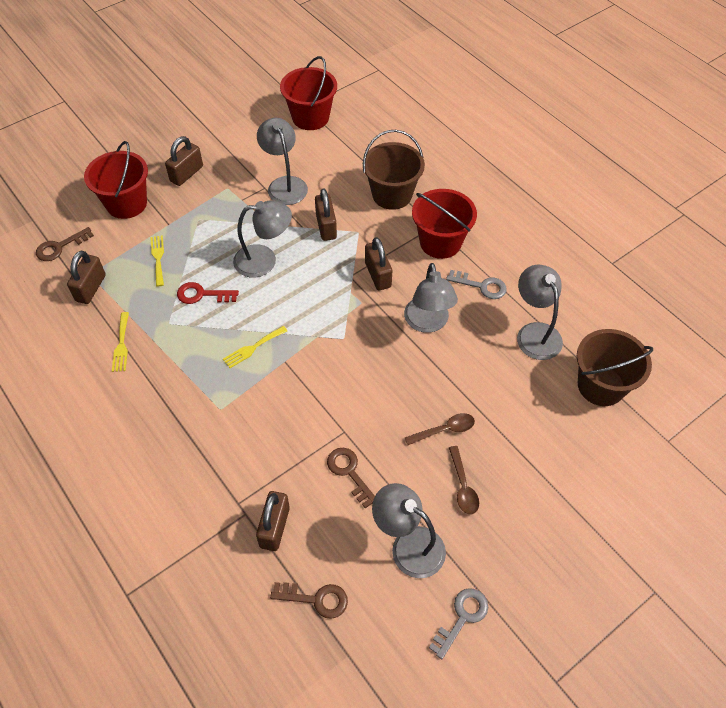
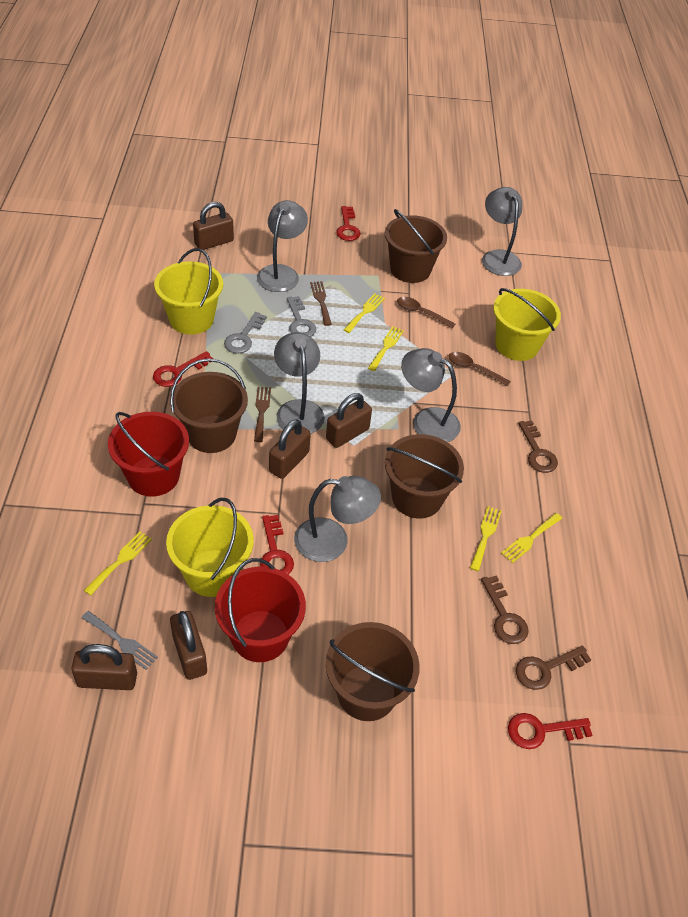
brown bucket: [363,130,425,210] [577,329,653,406] = 2 -> [170,358,248,453] [326,622,420,721] [385,209,447,283] [385,434,464,519] = 4
brown fork: none = 0 -> [254,387,271,442] [310,281,332,326] = 2
grey fork: none = 0 -> [81,611,158,670] = 1
red bucket: [84,141,148,219] [280,56,337,130] [412,189,477,259] = 3 -> [108,412,189,497] [215,558,306,662] = 2
red key: [177,282,239,304] = 1 -> [153,351,213,387] [260,515,294,574] [336,206,361,241] [508,713,592,749] = 4
yellow bucket: none = 0 -> [154,248,223,335] [166,498,254,597] [493,288,561,361] = 3
yellow fork: [112,312,129,372] [150,235,164,287] [223,326,287,368] = 3 -> [84,531,152,596] [343,293,385,333] [368,326,404,371] [470,506,502,571] [501,513,562,563] = 5

